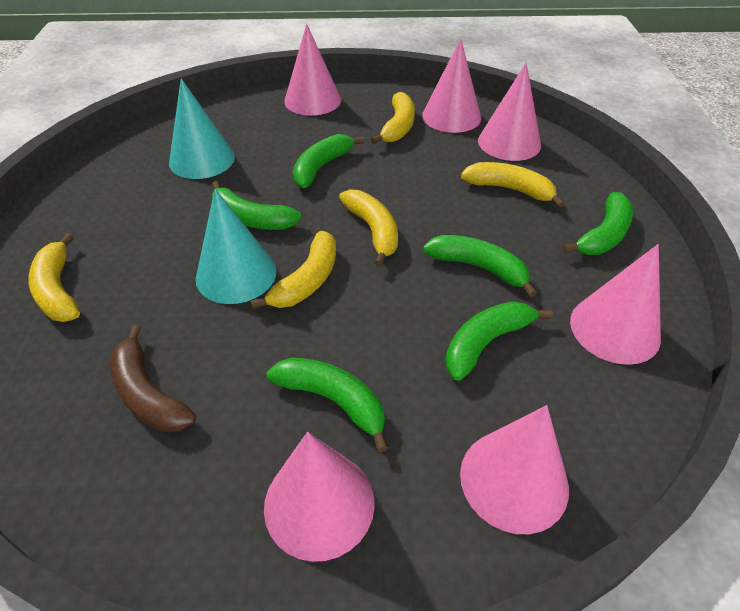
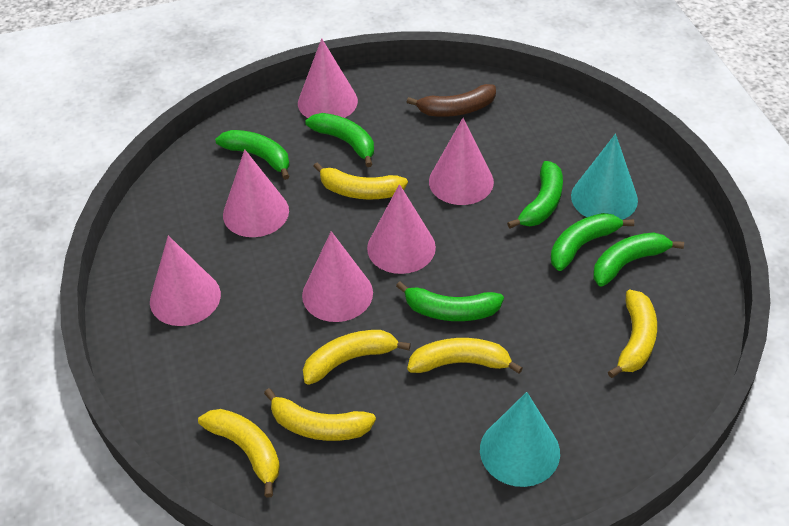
yellow banana: [28,233,80,322] [251,231,336,309] [339,190,398,267] [371,92,415,144] [461,162,565,208] = 5 -> [198,409,280,498] [264,388,376,441] [303,330,411,385] [313,162,408,199] [407,338,523,374] [608,289,657,378] = 6

